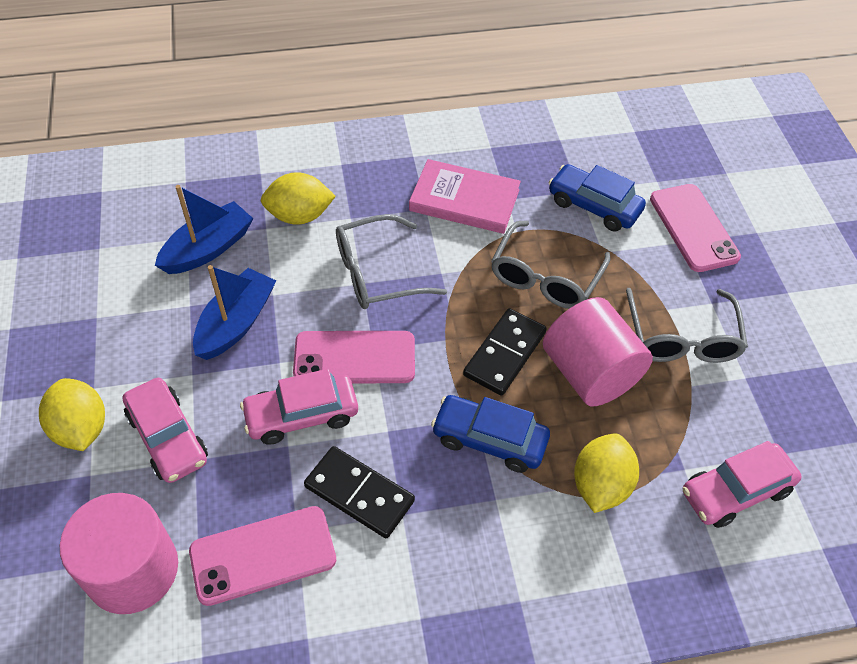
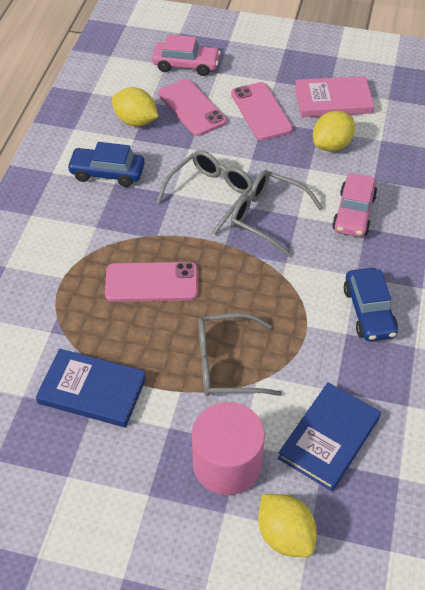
black domino: [304,446,415,538] [463,308,547,396] = 2 -> none = 0
blue boat: [155,185,253,274] [193,265,276,360] = 2 -> none = 0
blue book: none = 0 -> [36,349,146,427] [278,382,381,491] = 2
pink car: [123,378,208,483] [240,369,358,445] [683,441,802,528] = 3 -> [152,34,221,76] [332,173,377,237] = 2
pink cylinder: [60,493,178,614] [543,297,653,406] = 2 -> [192,402,265,495] = 1

